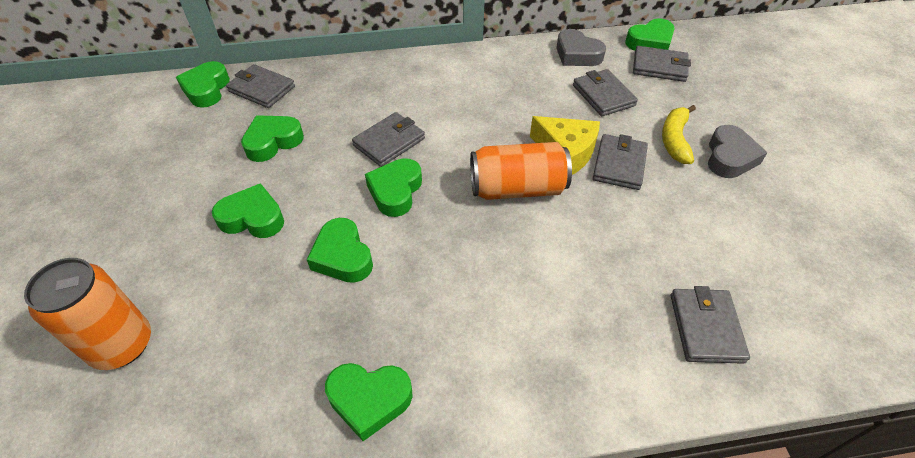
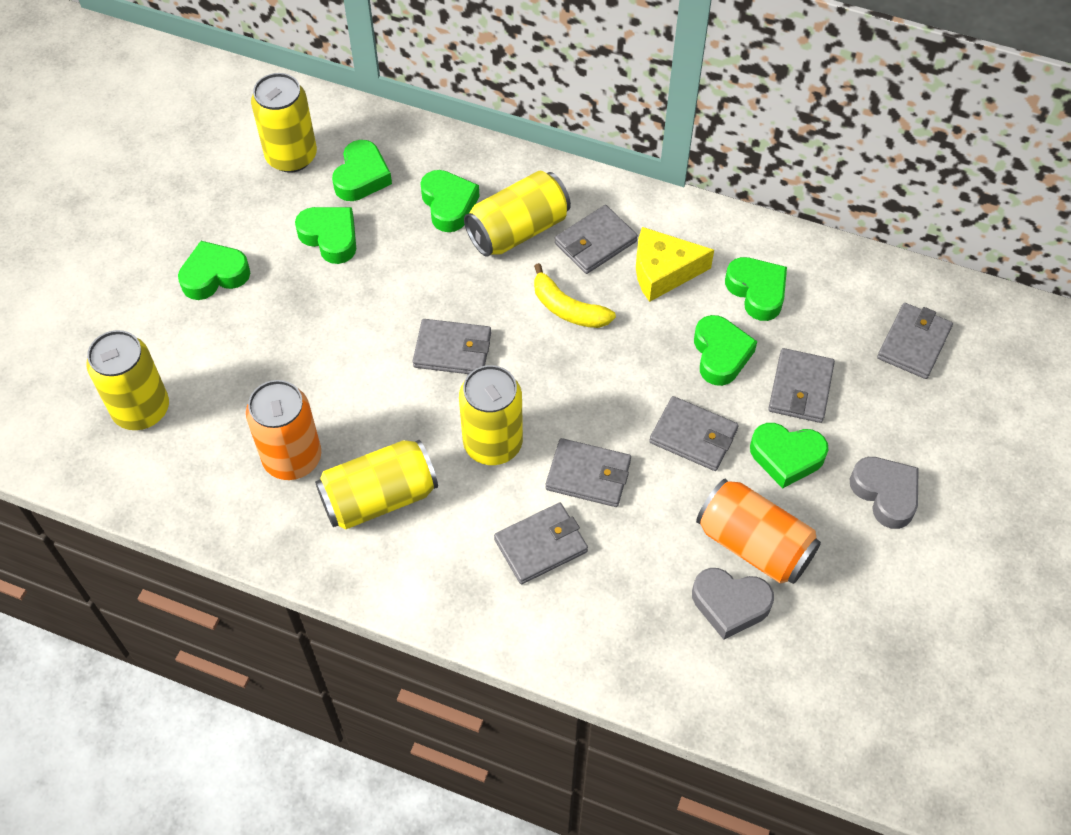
grey wallet: [226,64,295,108] [352,112,425,167] [573,69,638,116] [593,134,648,190] [633,46,691,82] [671,286,750,364] = 6 -> [413,319,491,374] [494,503,588,584] [546,438,631,507] [555,205,638,274] [649,396,738,471] [768,348,835,423] [877,303,953,379] = 7
yellow can: none = 0 -> [86,330,169,430] [251,73,317,173] [315,440,438,530] [459,365,523,465] [464,170,571,257] = 5

